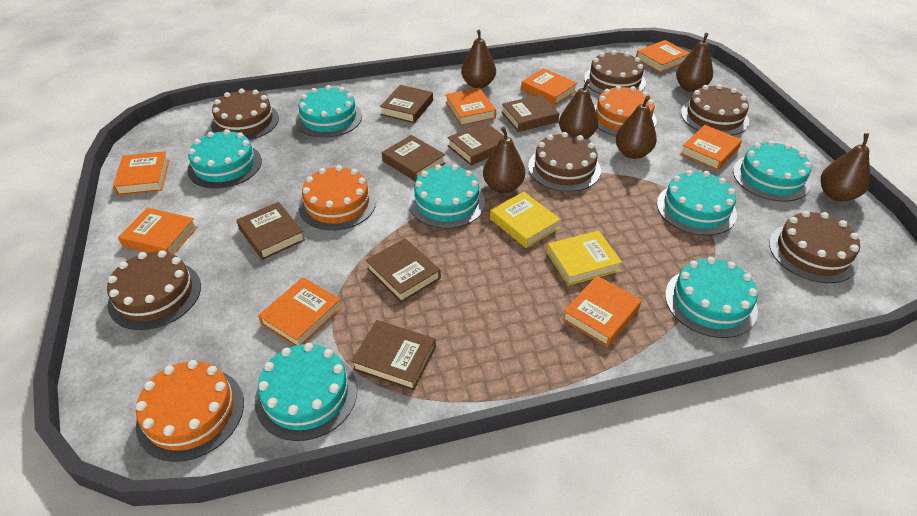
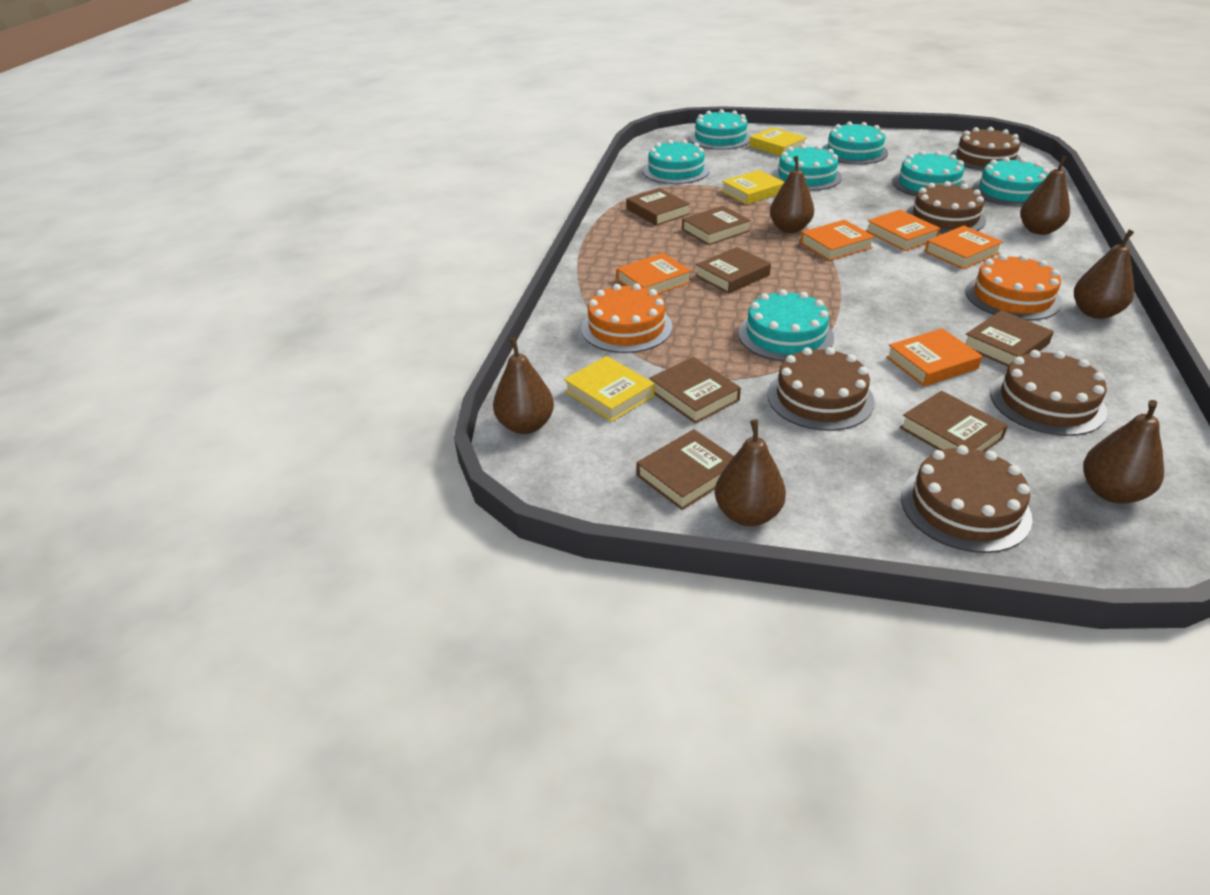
brown cake: [107,250,201,330] [211,89,279,140] [528,132,601,192] [584,50,646,94] [681,84,749,136] [769,211,860,283] = 6 -> [767,347,875,431] [901,445,1032,553] [906,181,986,234] [950,127,1021,171] [990,350,1107,436] = 5
orange book: [113,151,169,195] [118,207,197,255] [258,277,342,346] [445,87,496,126] [521,68,578,106] [562,276,642,347] [636,40,689,73] [680,125,742,171] = 8 -> [617,253,691,294] [800,220,875,261] [866,210,941,251] [886,328,982,386] [925,226,1003,269] = 5
orange cake: [136,360,244,462] [299,165,376,230] [594,85,657,136] = 3 -> [581,284,672,353] [965,254,1062,321] = 2
yellow book: [490,192,561,248] [547,230,622,286] = 2 -> [564,356,655,422] [722,170,784,205] [749,127,807,156] = 3

